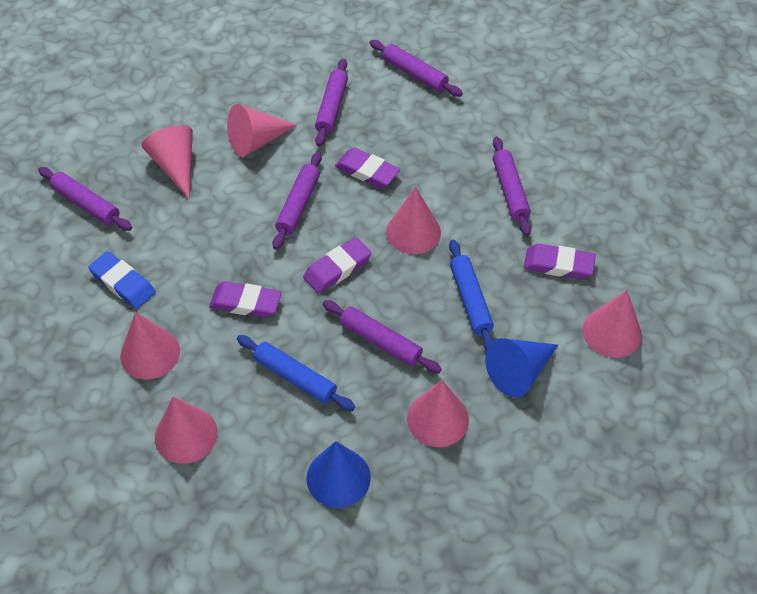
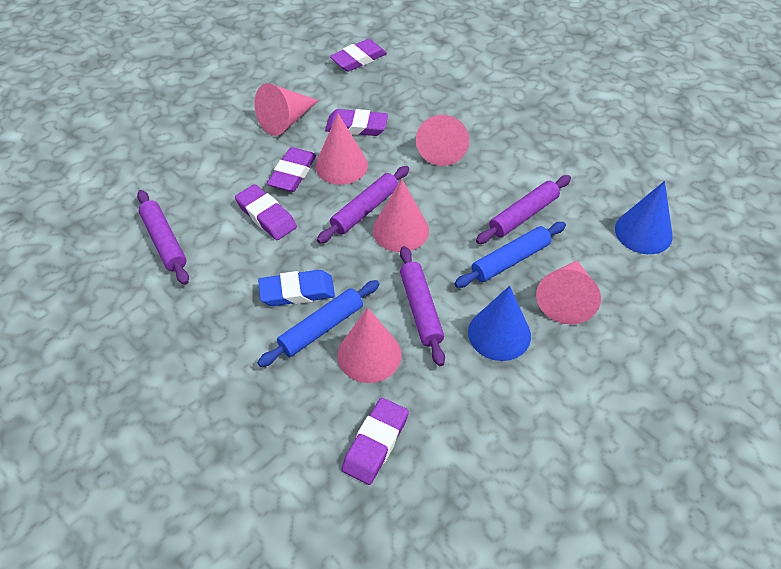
pink cone: [120,312,180,380] [141,125,193,199] [155,397,218,464] [227,104,297,157] [386,187,441,254] [407,380,469,447] [583,290,642,358] = 7 -> [254,83,319,136] [315,113,368,185] [337,307,402,383] [373,179,429,252] [416,115,469,166] [536,260,601,324] = 6
purple eraser: [209,281,282,318] [303,237,372,294] [335,148,400,188] [524,244,596,279] = 4 -> [235,184,297,240] [267,147,316,192] [325,109,388,136] [330,39,387,72] [341,398,409,485] = 5
purple rolling pin: [38,167,132,231] [273,151,322,250] [315,59,348,147] [323,300,442,373] [370,40,463,97] [493,137,531,236] = 6 -> [137,190,189,285] [317,166,409,244] [400,246,445,366] [476,175,571,244] = 4

